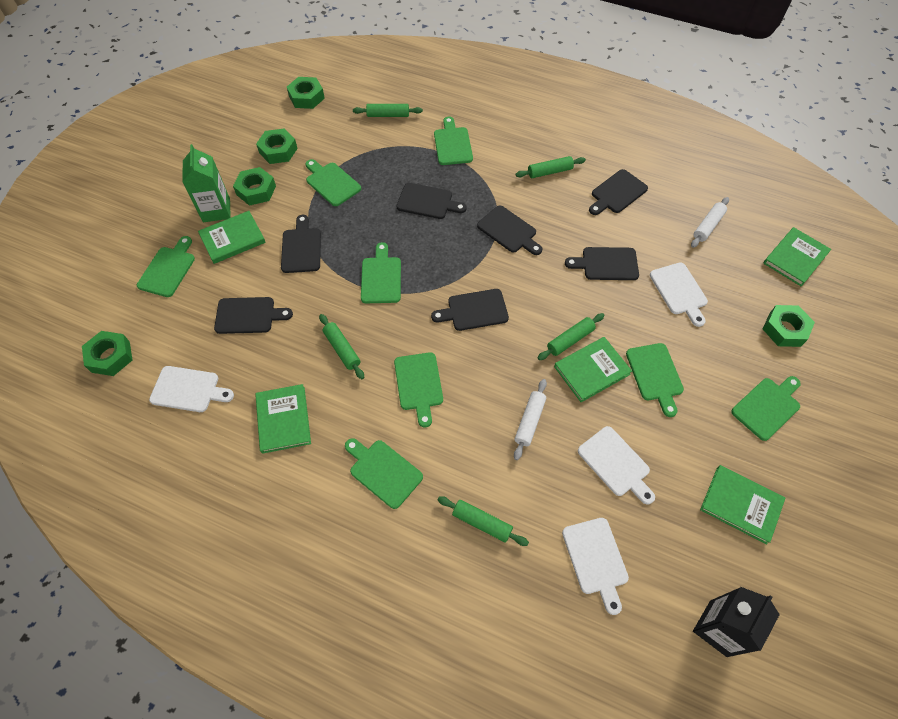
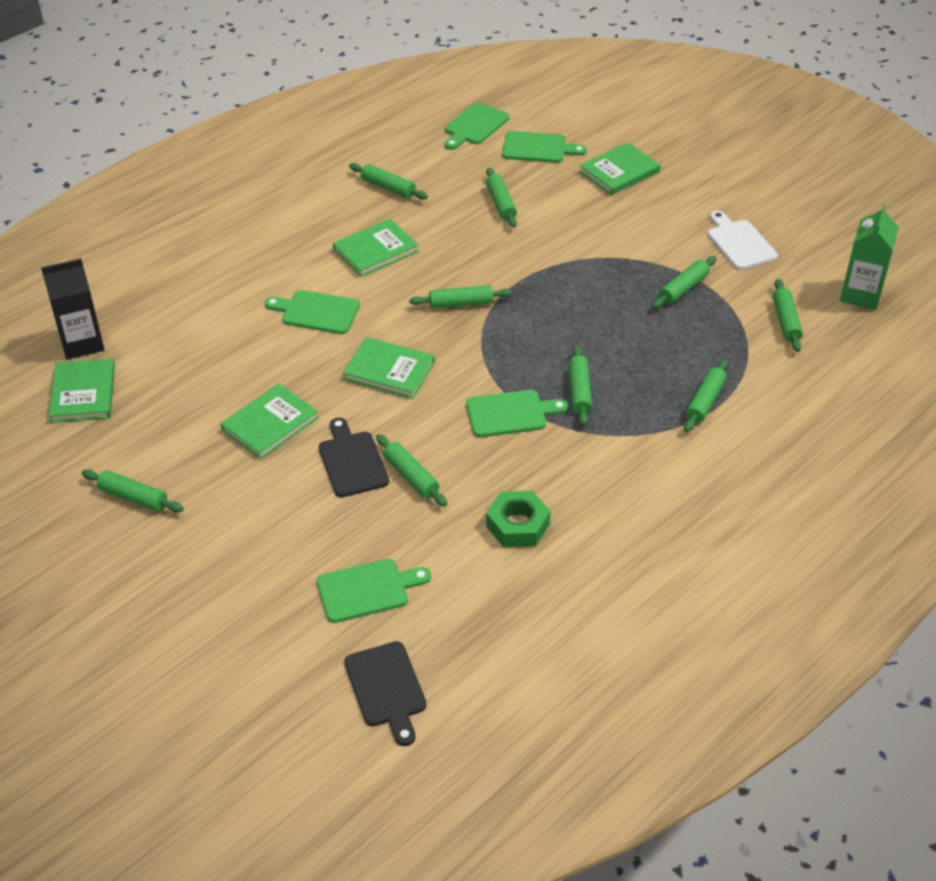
black cutting board: [214,297,293,334] [281,215,321,273] [397,183,467,219] [431,289,509,331] [477,206,543,255] [565,247,639,280] [589,169,648,215] = 7 -> [319,418,389,497] [344,641,426,746] = 2
green cutting board: [137,236,195,297] [305,159,361,206] [345,438,423,509] [361,242,401,303] [394,352,443,428] [434,117,473,165] [626,343,684,417] [731,376,801,441] = 8 -> [265,290,360,334] [317,559,431,623] [445,102,509,150] [466,390,568,437] [502,131,587,163] = 5
green nut: [82,331,132,376] [233,167,276,206] [256,129,298,164] [287,77,325,109] [763,305,815,347] = 5 -> [486,491,550,547] = 1
green rolling pin: [319,314,364,379] [353,104,423,117] [437,496,529,546] [516,156,586,178] [538,313,605,360] = 5 -> [82,469,184,513] [349,163,428,200] [376,434,447,507] [409,285,513,309] [486,168,517,228] [569,346,592,426] [652,256,717,309] [684,359,728,432] [773,279,803,352] = 9
white cutting board: [149,366,234,412] [562,518,629,615] [578,426,655,505] [650,262,708,327] = 4 -> [708,211,778,270] = 1
white rolling pin: [514,379,547,460] [691,197,729,248] = 2 -> none = 0

